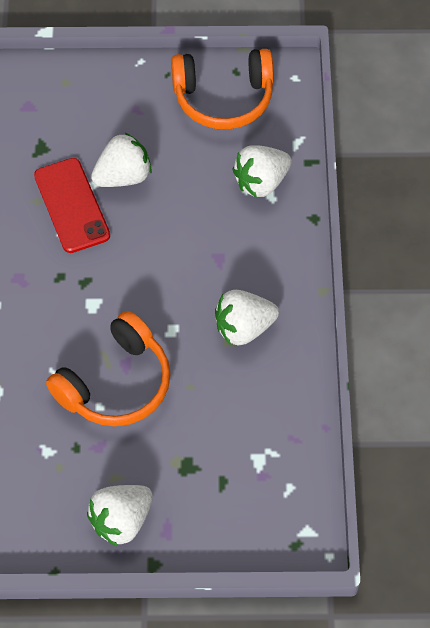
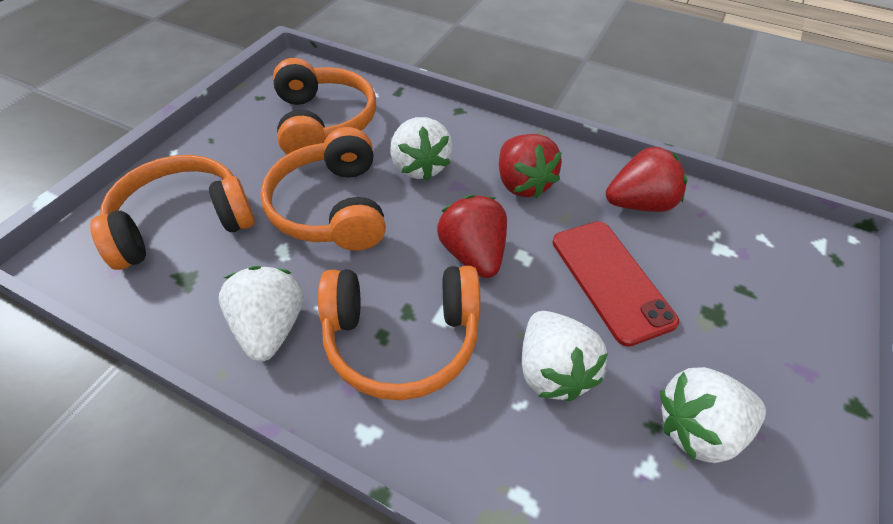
orange headphones: [46,311,170,426] [171,49,274,130] = 2 -> [90,155,255,270] [260,127,386,251] [273,58,376,155] [318,266,481,401] = 4
red strawberry: none = 0 -> [437,195,507,278] [499,134,562,199] [606,147,687,212] = 3

